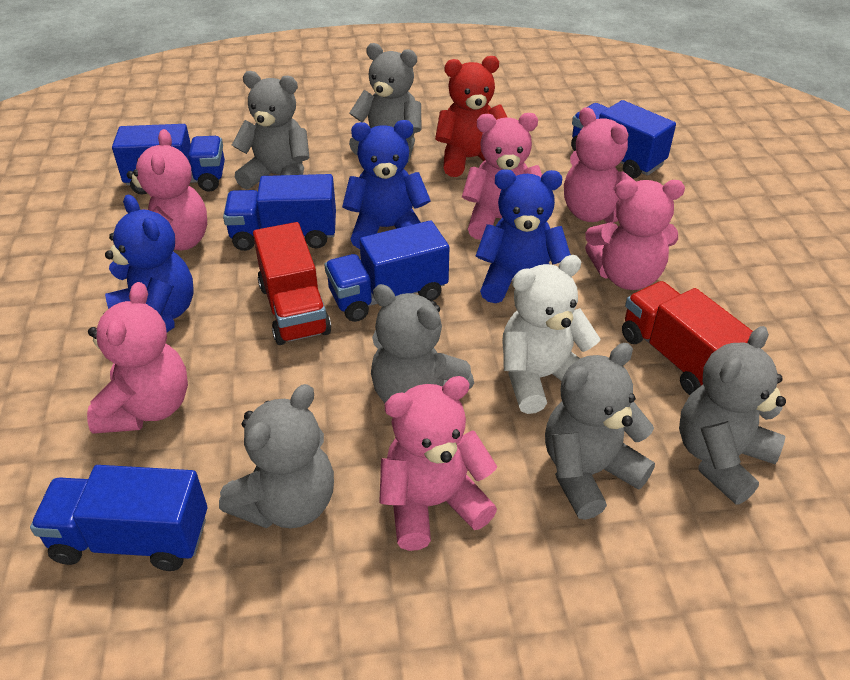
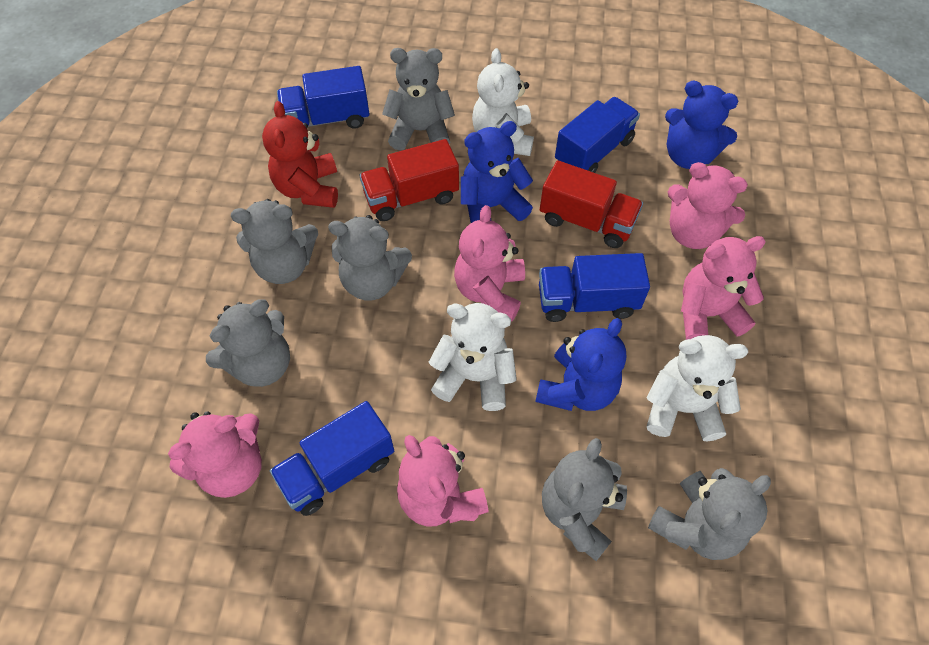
blue truck: [30,465,207,571] [112,124,225,194] [223,174,336,251] [324,221,449,322] [571,100,676,179] = 5 -> [270,401,394,516] [277,66,369,128] [539,253,650,322] [555,97,640,173] = 4
pink teddy bear: [87,282,188,434] [127,129,207,252] [379,376,497,551] [462,113,542,240] [564,107,636,223] [585,179,685,290] = 6 -> [168,412,262,498] [397,435,489,527] [454,205,525,321] [668,162,748,249] [681,236,766,340] = 5
white teddy bear: [502,255,600,414] = 1 -> [429,303,517,411] [472,48,534,156] [646,335,748,442] = 3

